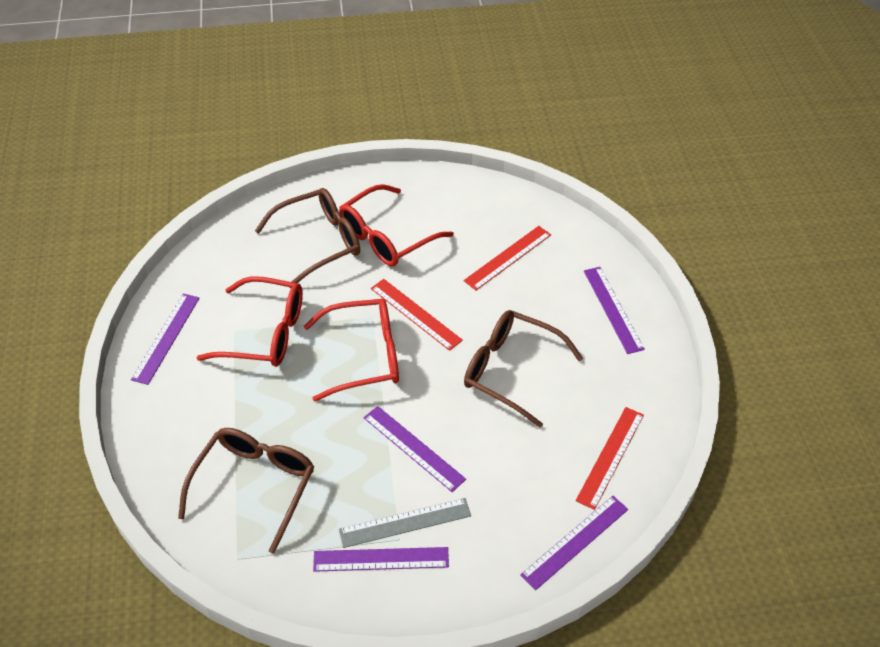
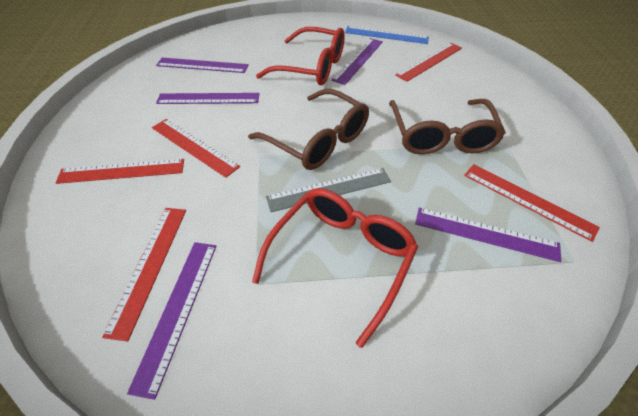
blue ruler: none = 0 -> [345,26,429,44] = 1
brown glasses: [178,428,314,554] [255,188,360,288] [464,310,583,428] = 3 -> [248,89,369,170] [389,99,506,154] = 2
red glasses: [197,276,303,367] [304,299,399,402] [339,184,454,266] = 3 -> [252,188,418,348] [256,27,345,86] = 2
red ruler: [371,279,463,351] [463,226,551,290] [576,407,644,510] = 3 -> [56,159,184,184] [102,208,186,342] [152,119,240,178] [395,43,462,82] [464,164,600,242] = 5

